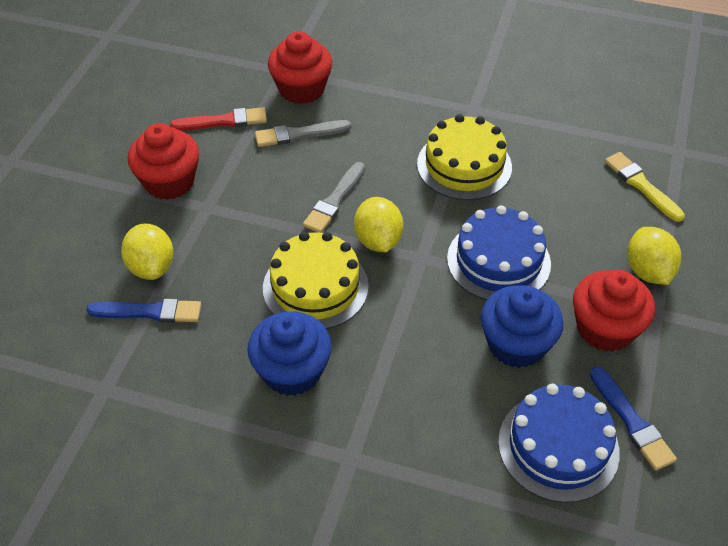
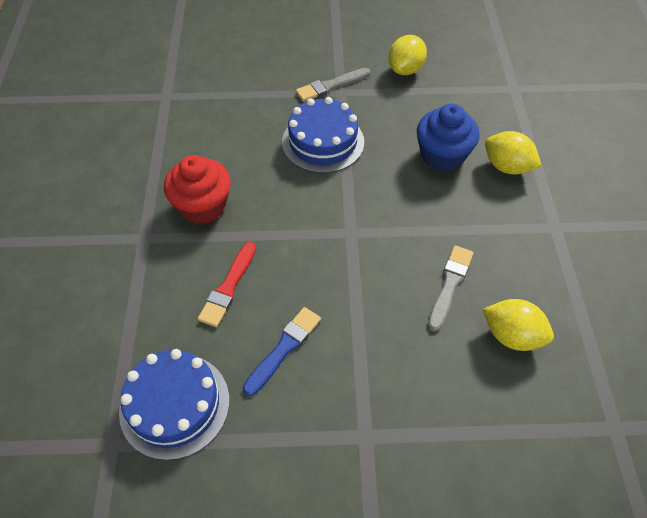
blue brush: [86,299,201,323] [590,366,677,471] = 2 -> [243,307,321,396] = 1
blue cupcake: [247,311,332,396] [481,285,564,368] = 2 -> [417,104,480,171] = 1
red cupcake: [128,123,199,200] [268,31,333,104] [573,270,655,352] = 3 -> [164,155,231,224] = 1
yellow brush: [605,152,685,222] = 1 -> none = 0
yellow cake: [263,232,369,329] [417,114,512,200] = 2 -> none = 0

